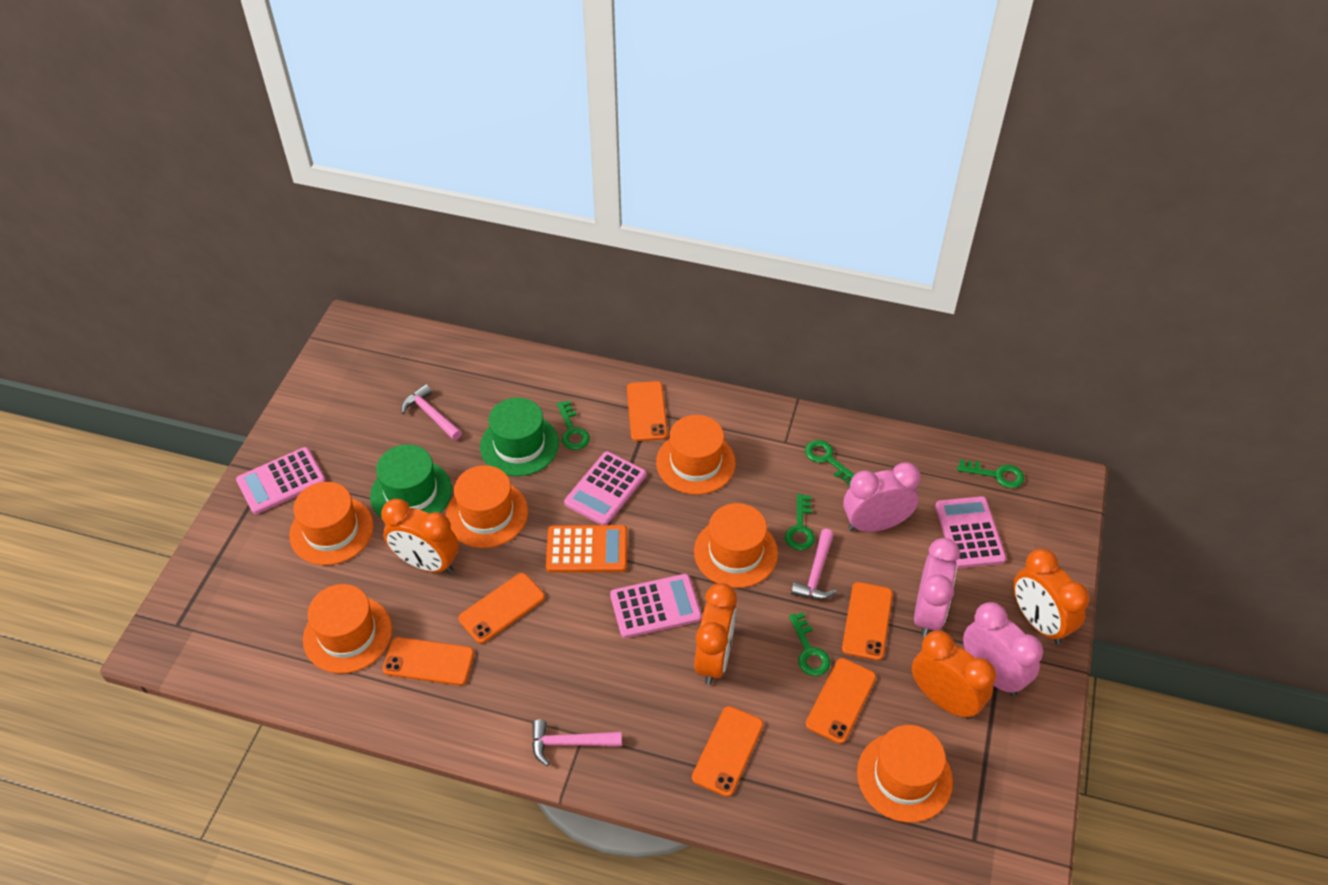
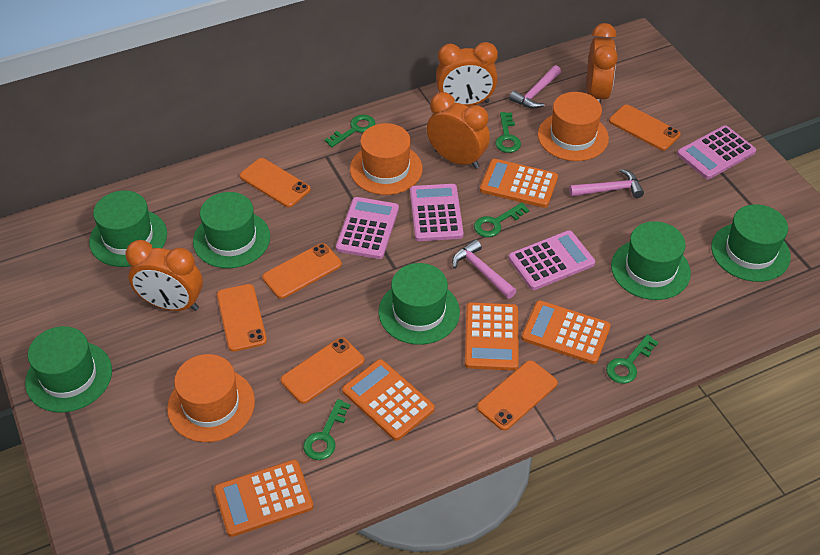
green hat: [370,444,452,518] [480,398,559,476] = 2 -> [25,326,112,412] [89,191,167,267] [193,192,270,268] [378,263,460,345] [611,221,691,300] [711,204,791,282] = 6
orange calculator: [546,525,627,573] = 1 -> [214,460,313,537] [342,359,435,441] [465,302,519,371] [480,159,558,208] [521,300,611,364] = 5
orange hat: [289,482,374,565] [303,584,392,674] [446,465,528,548] [656,415,736,495] [694,503,778,588] [857,725,953,823] = 6 -> [167,354,255,442] [350,123,423,195] [538,92,609,161] = 3
pink clock: [843,462,921,532] [914,538,960,637] [963,602,1043,696] = 3 -> none = 0

